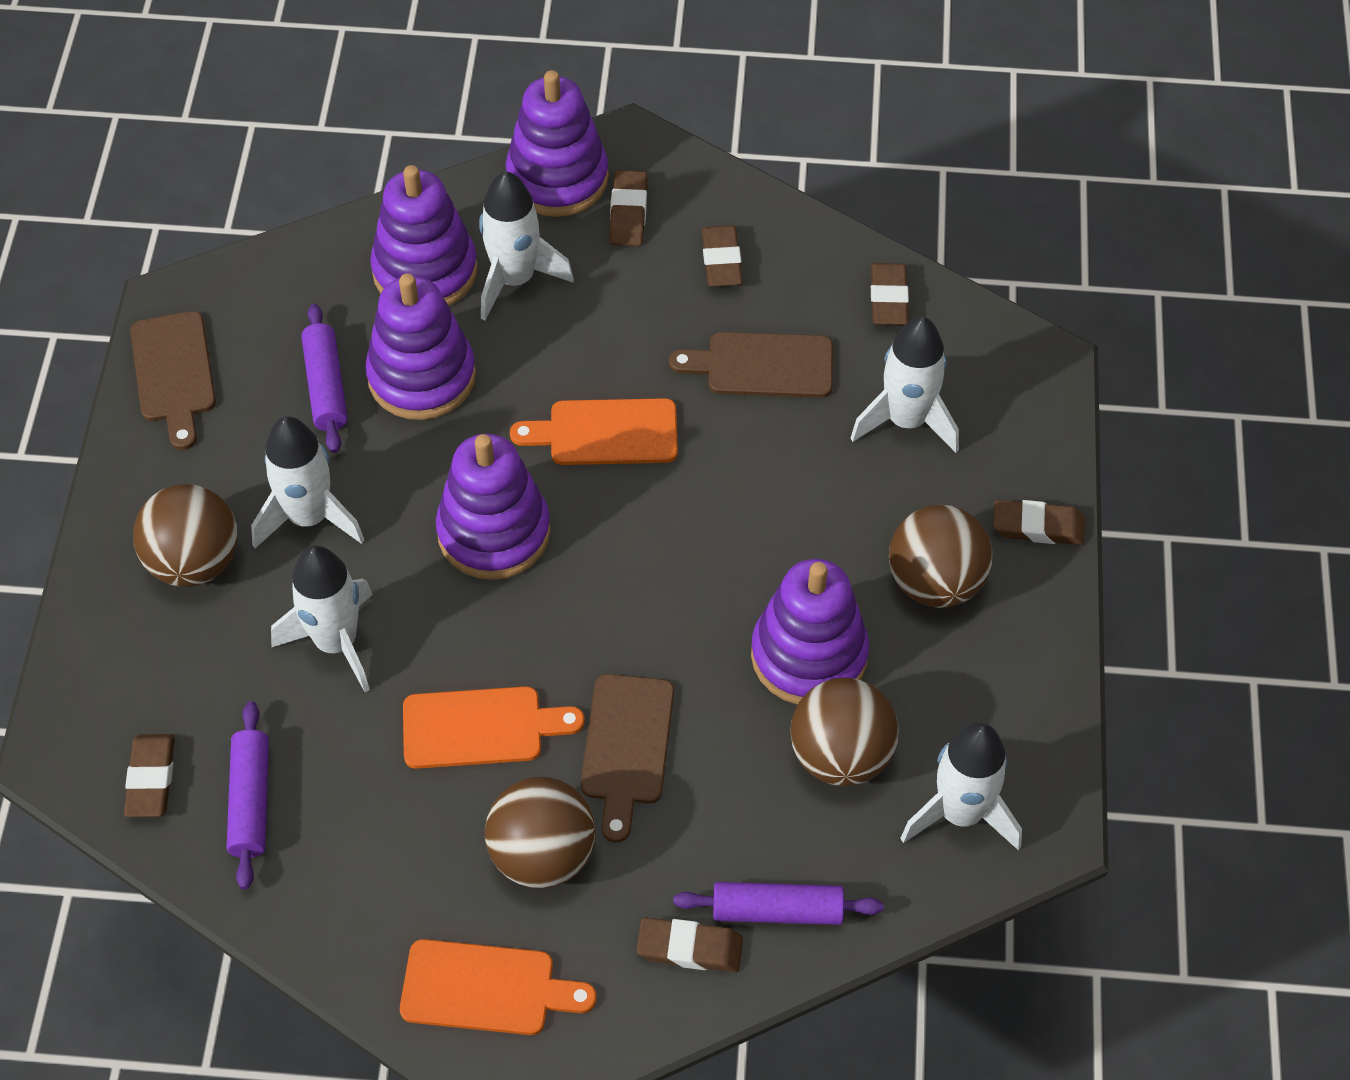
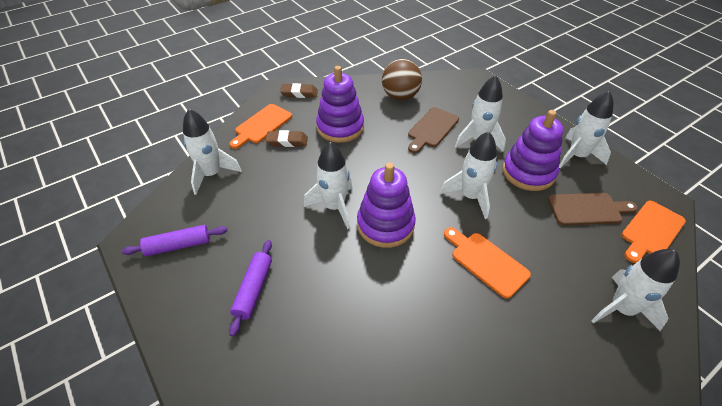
brown ball: [133,484,238,587] [485,777,596,888] [790,678,899,786] [889,505,993,608] = 4 -> [382,59,422,100] = 1
brown cutting board: [130,311,216,450] [581,674,674,843] [669,332,833,398] = 3 -> [408,107,459,153] [548,193,638,226] = 2
brown eraser: [124,734,175,817] [609,170,647,246] [637,917,743,972] [702,225,743,287] [871,263,909,325] [993,500,1085,545] = 6 -> [266,130,308,147] [280,83,318,98] = 2
purple rolling pin: [227,701,269,890] [301,304,347,453] [673,882,883,925] = 3 -> [122,225,228,256] [229,240,272,337] = 2
purple stacking toy: [365,274,476,420] [370,165,478,306] [436,434,551,580] [505,70,609,217] [751,559,869,705] = 5 -> [316,66,364,143] [357,163,416,248] [502,110,563,191] = 3
white rocket: [251,416,364,548] [271,546,373,692] [479,171,574,321] [850,317,959,453] [900,722,1022,850] = 5 -> [183,109,242,195] [304,142,352,229] [440,131,497,219] [455,75,506,152] [559,91,613,168] [591,249,680,331] = 6

